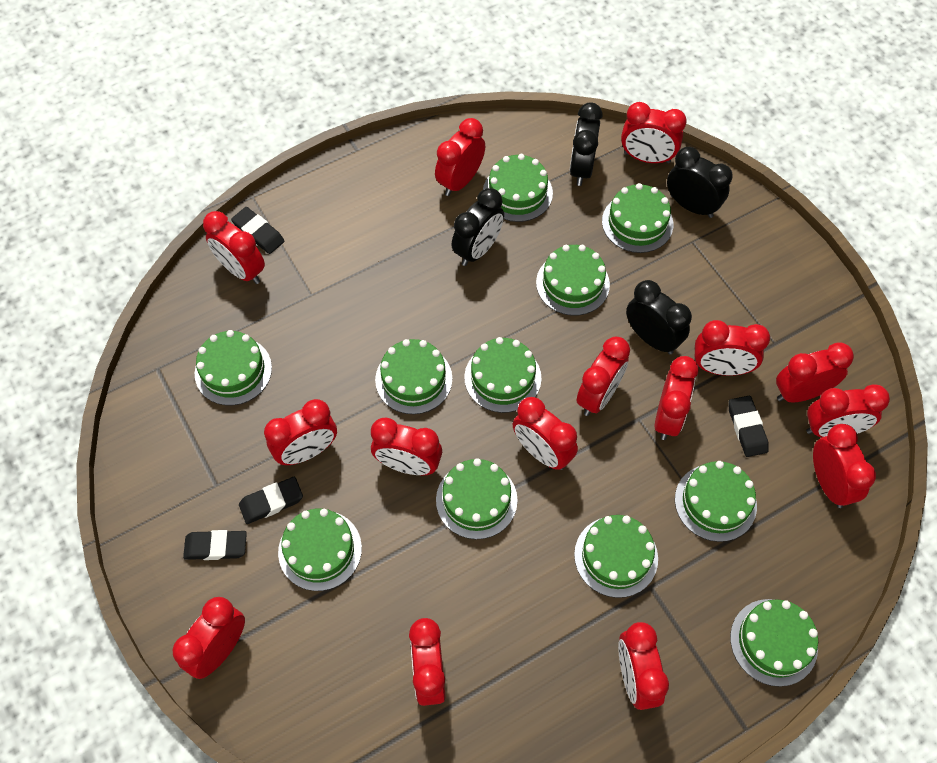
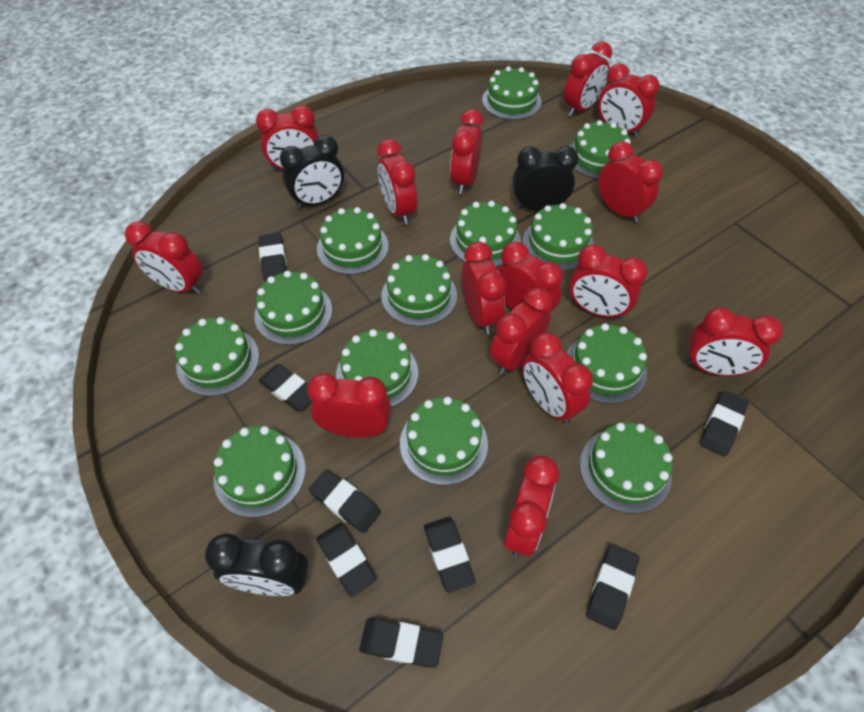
black clock: [452,188,504,266] [570,102,603,186] [626,280,692,354] [667,147,733,218] = 4 -> [205,533,309,596] [280,135,344,209] [513,146,579,210] = 3
black eraser: [183,530,247,560] [231,207,284,254] [239,477,303,524] [728,396,769,457] = 4 -> [259,233,287,282] [259,364,312,411] [309,469,381,533] [316,522,377,597] [359,618,443,668] [424,517,476,593] [586,544,639,630] [700,390,749,457] = 8
green cake: [195,330,272,405] [278,509,362,591] [375,339,452,414] [436,458,518,539] [464,337,541,413] [483,154,553,222] [536,245,610,316] [574,515,658,598] [602,183,673,253] [675,461,757,542] [730,599,818,687] = 11 -> [175,317,259,396] [214,426,306,518] [254,271,332,345] [317,207,389,275] [336,329,418,407] [381,254,457,326] [400,397,488,485] [450,201,521,266] [482,66,541,120] [523,203,594,270] [567,323,647,404] [570,120,631,179] [580,423,673,513] = 13

